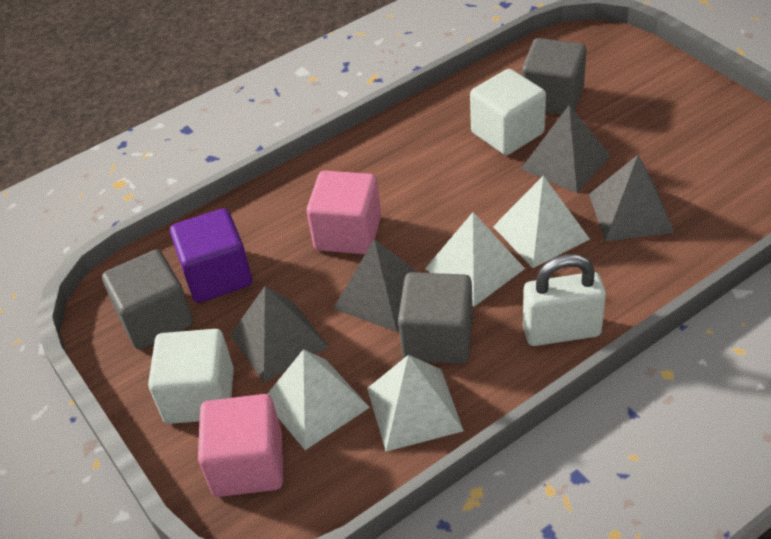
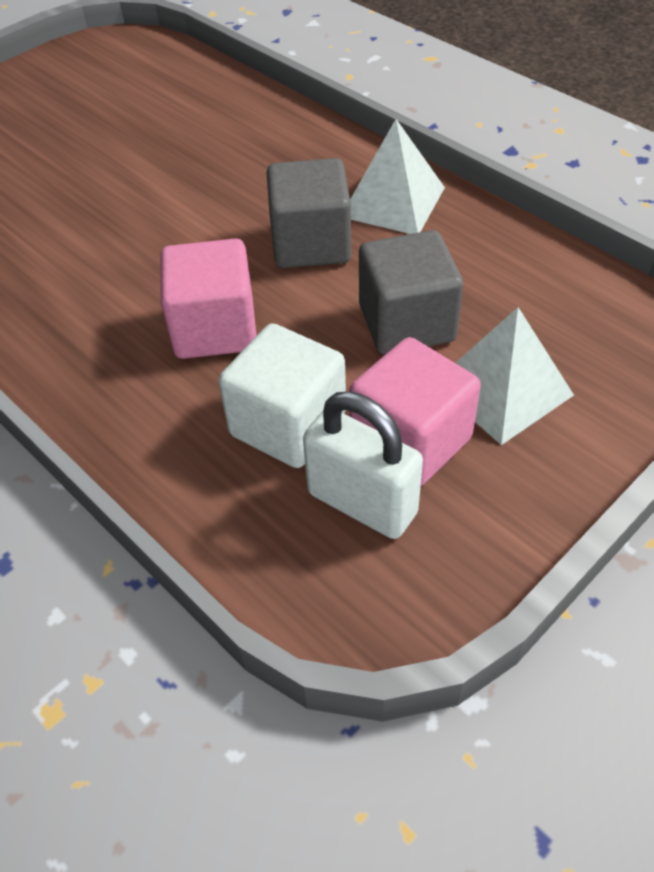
grey cube: [102,250,193,350] [398,272,473,364] [522,38,587,115] = 3 -> [266,158,351,268] [359,230,463,355] = 2
grey pyramid: [230,286,329,382] [333,239,417,332] [521,105,611,193] [589,155,674,241] = 4 -> none = 0
purple cube: [170,208,252,303] = 1 -> none = 0
white cube: [148,329,234,424] [470,69,546,155] = 2 -> [218,323,346,468] = 1
white pyramid: [268,349,370,450] [367,355,464,452] [425,212,525,307] [493,176,590,268] = 4 -> [350,119,445,234] [456,307,574,445] = 2

